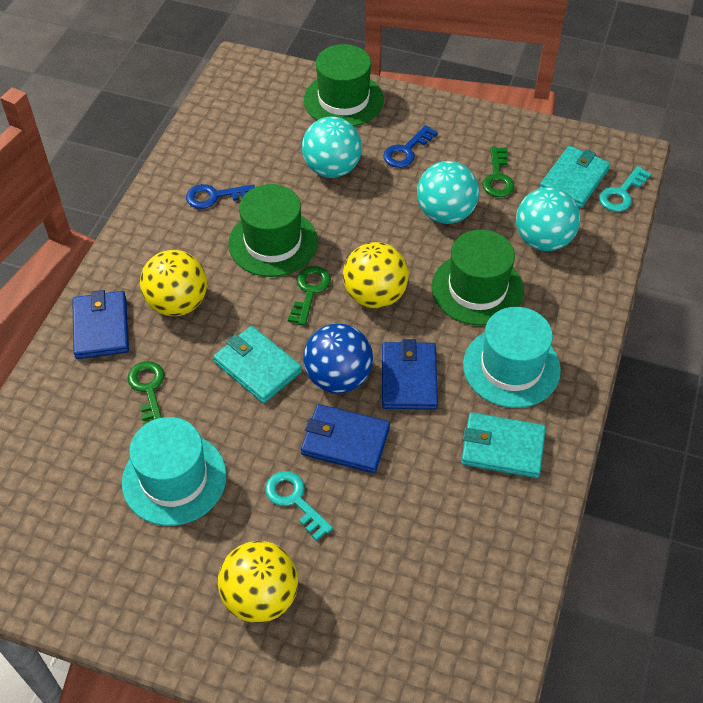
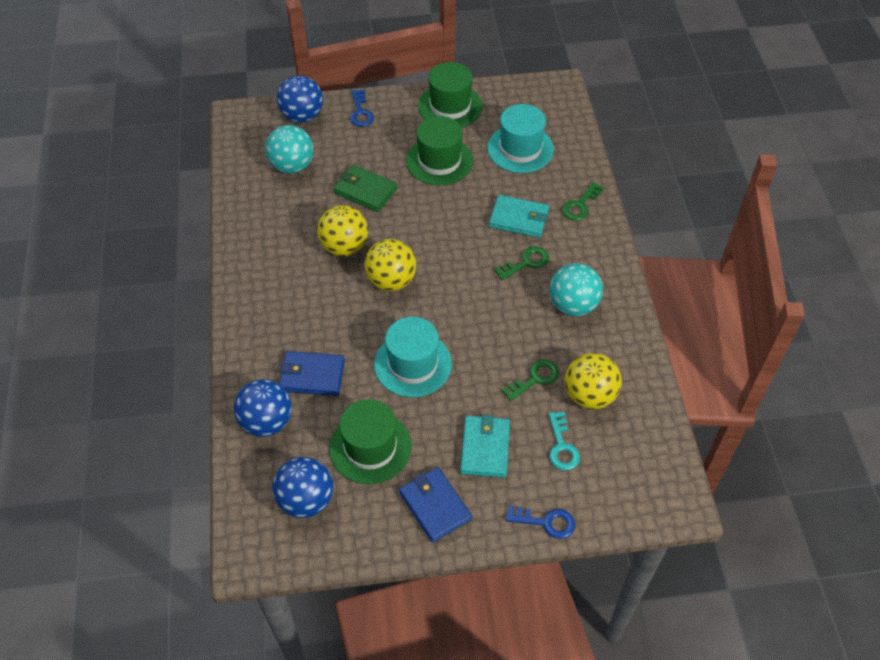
blue ball: [303,323,373,393] = 1 -> [233,379,292,437] [272,457,333,518] [277,76,323,123] = 3
blue wallet: [72,290,129,359] [301,404,390,473] [382,339,438,410] = 3 -> [279,351,345,396] [399,467,472,542] = 2
green wallet: none = 0 -> [334,165,397,212] = 1
turquoise ball: [302,116,362,178] [417,161,479,224] [516,187,580,251] = 3 -> [265,125,314,174] [549,263,603,316] = 2
turquoise key: [265,471,333,541] [599,166,651,212] = 2 -> [549,412,580,470] = 1
turquoise wallet: [213,326,302,403] [461,412,546,478] [539,146,610,208] = 3 -> [460,414,510,478] [489,195,549,238] = 2

